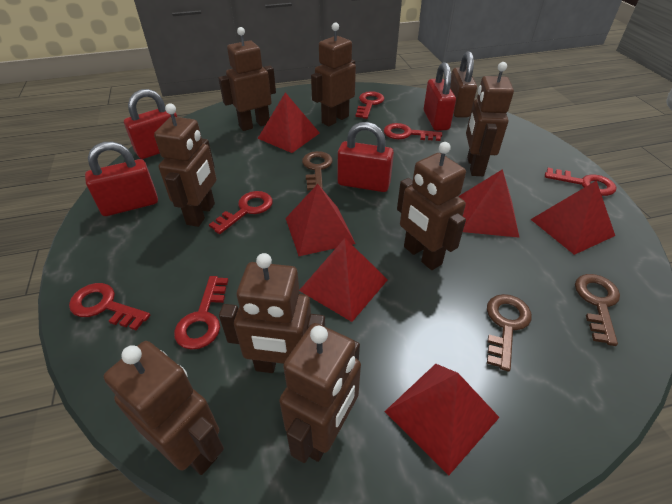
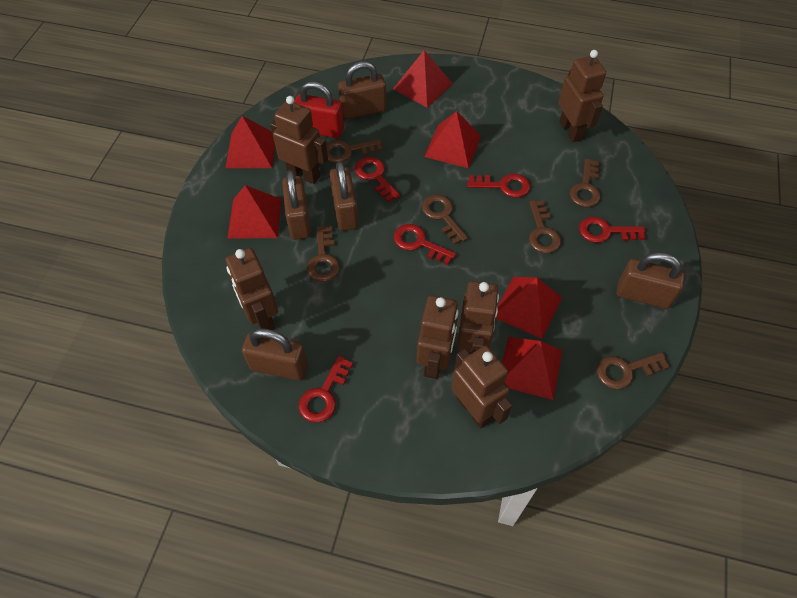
brown key: [302,151,333,191] [487,294,532,371] [575,274,620,346] = 3 -> [307,226,340,282] [326,139,383,163] [422,194,468,244] [529,200,561,253] [570,159,601,207] [597,352,669,389] = 6
brown padlock: [450,51,477,117] = 1 -> [242,328,308,381] [282,170,311,240] [330,161,358,231] [338,61,386,119] [616,252,685,309] = 5
brown robot: [103,341,224,475] [154,104,217,227] [218,27,276,131] [219,253,325,373] [279,323,361,463] [311,22,356,126] [397,142,466,270] [466,62,514,176] = 8 -> [226,248,278,330] [270,96,328,184] [416,295,459,379] [451,345,512,429] [457,281,499,354] [558,50,606,142] = 6
red key: [69,283,150,330] [174,276,229,350] [209,191,273,234] [355,91,385,119] [384,123,442,141] [545,168,616,196] = 6 -> [299,356,353,423] [355,157,400,202] [394,224,456,265] [467,174,530,198] [579,217,645,243] = 5
red padlock: [85,142,158,216] [124,89,177,159] [338,122,394,192] [424,62,456,131] = 4 -> [294,81,344,138] = 1

